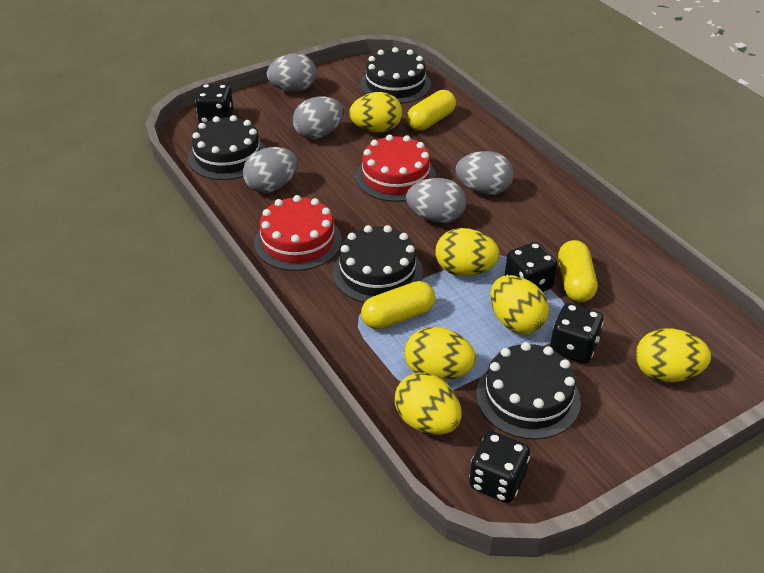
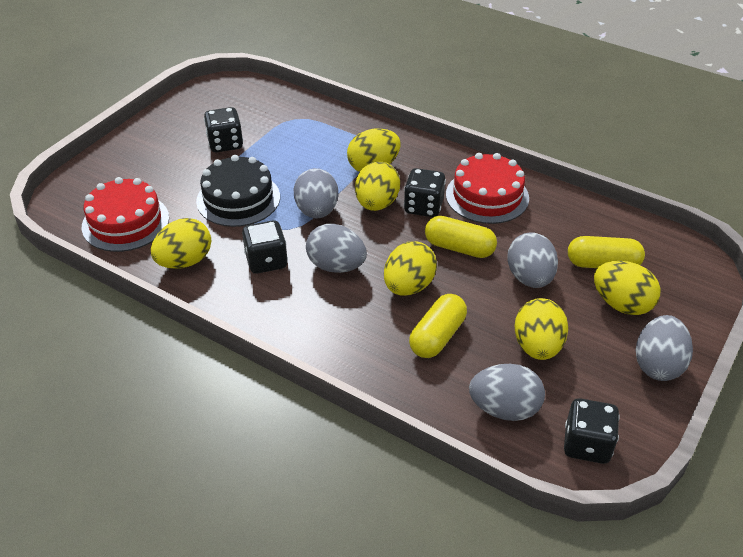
black cake: [188,115,265,180] [333,225,423,303] [360,47,431,104] [476,342,581,440] = 4 -> [196,155,280,227] = 1

